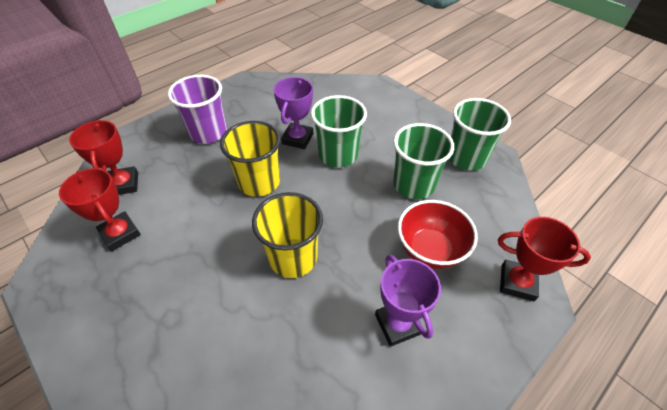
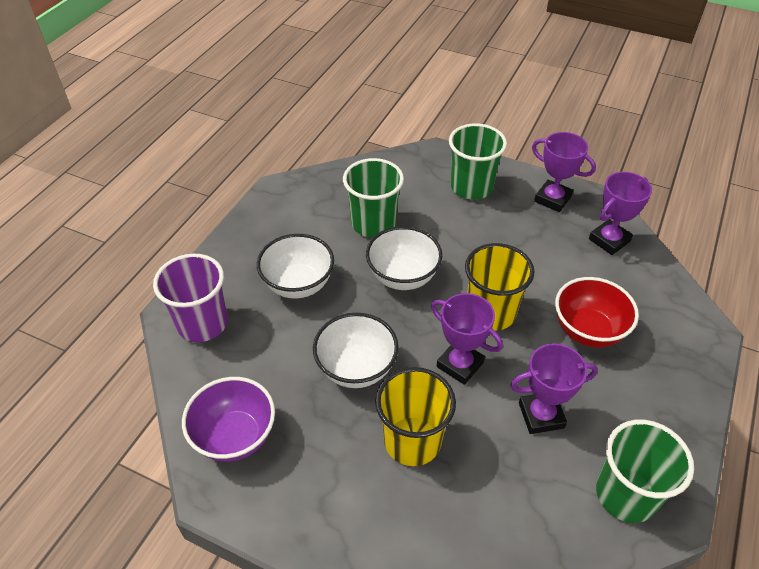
purple bowl: none = 0 -> [182,377,275,462] = 1
purple trophy: [273,77,313,149] [375,255,441,347] = 2 -> [431,293,503,385] [510,343,598,434] [532,132,596,212] [589,172,652,255] = 4
red trophy: [59,168,141,251] [69,120,138,195] [498,217,591,301] = 3 -> none = 0
white bowl: none = 0 -> [257,234,334,299] [313,313,399,388] [366,226,442,290] = 3

